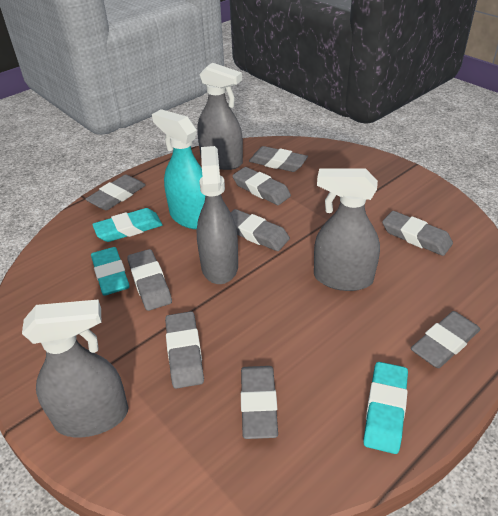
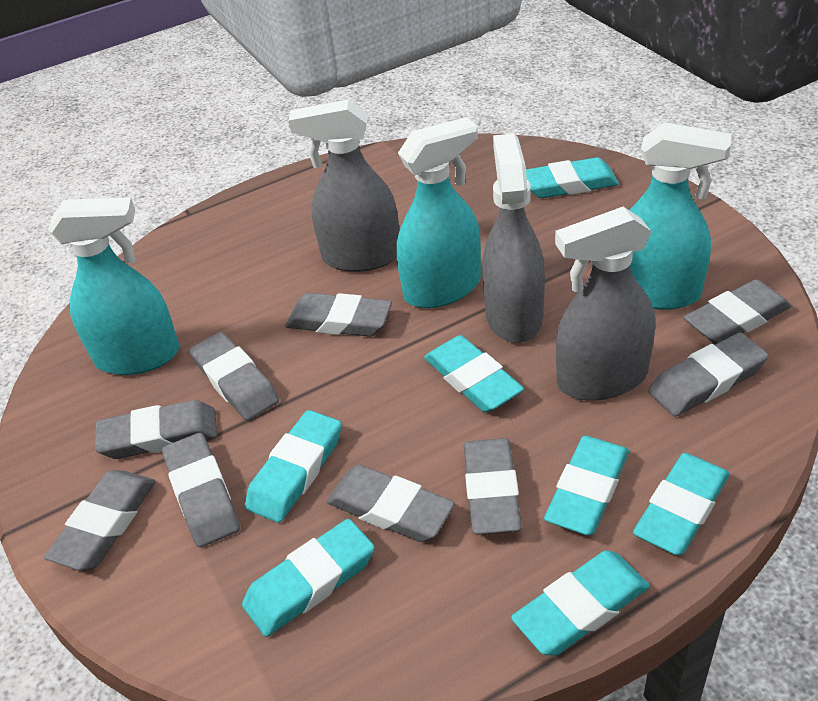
grey spray bottle: [22,300,128,437] [197,63,243,170] [197,146,238,284] [314,168,380,291] = 4 -> [289,100,399,272] [482,133,545,343] [555,207,655,401] = 3
turquoise eraser: [91,247,129,296] [92,208,162,242] [363,362,408,454] = 3 -> [242,519,375,637] [245,410,341,523] [424,335,524,412] [511,550,650,656] [526,157,619,198] [544,436,629,535] [633,453,730,555] = 7
turquoise spray bottle: [152,109,205,229] = 1 -> [48,197,179,375] [397,117,481,308] [629,122,732,310] = 3

